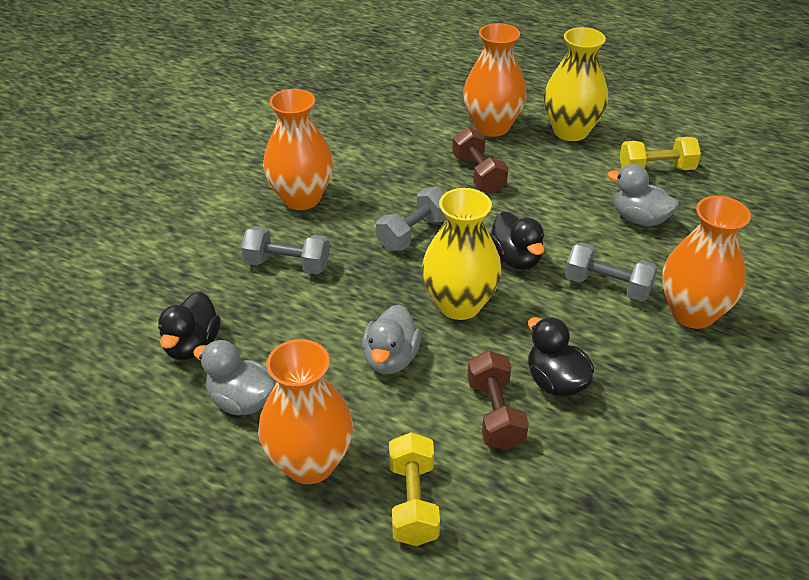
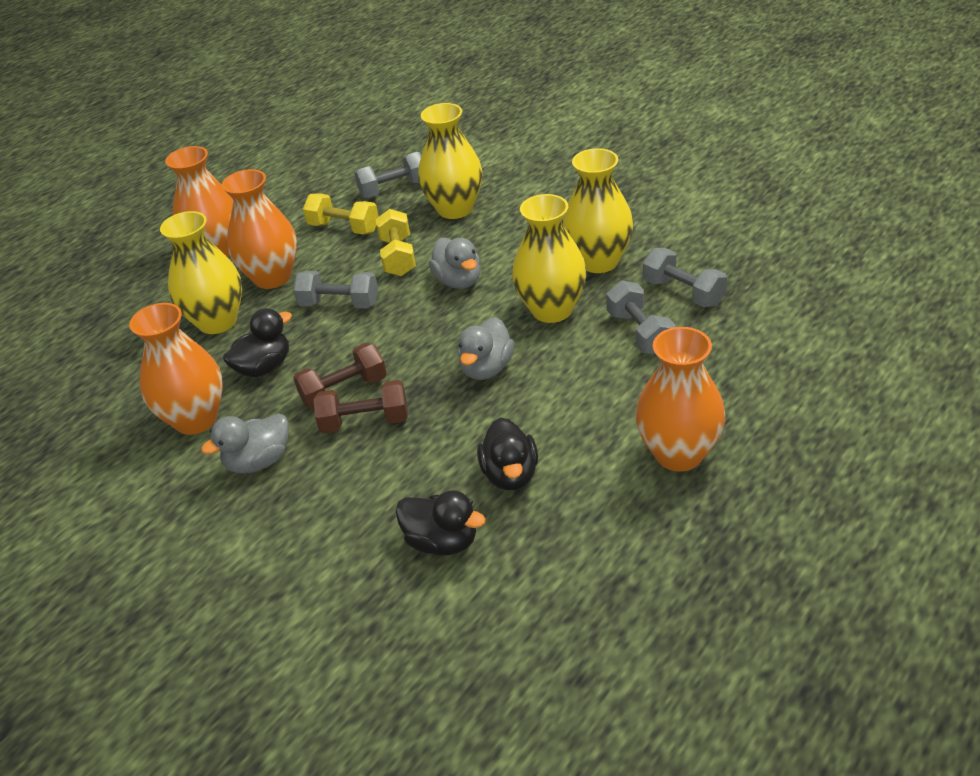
grey dumbbell: [241,226,330,274] [376,187,446,251] [565,242,658,302] = 3 -> [293,271,378,309] [354,152,421,198] [606,281,675,355] [643,248,727,307] = 4
yellow vase: [422,188,502,320] [544,27,608,141] = 2 -> [160,211,242,334] [418,103,483,219] [512,194,587,323] [563,148,633,273] = 4

